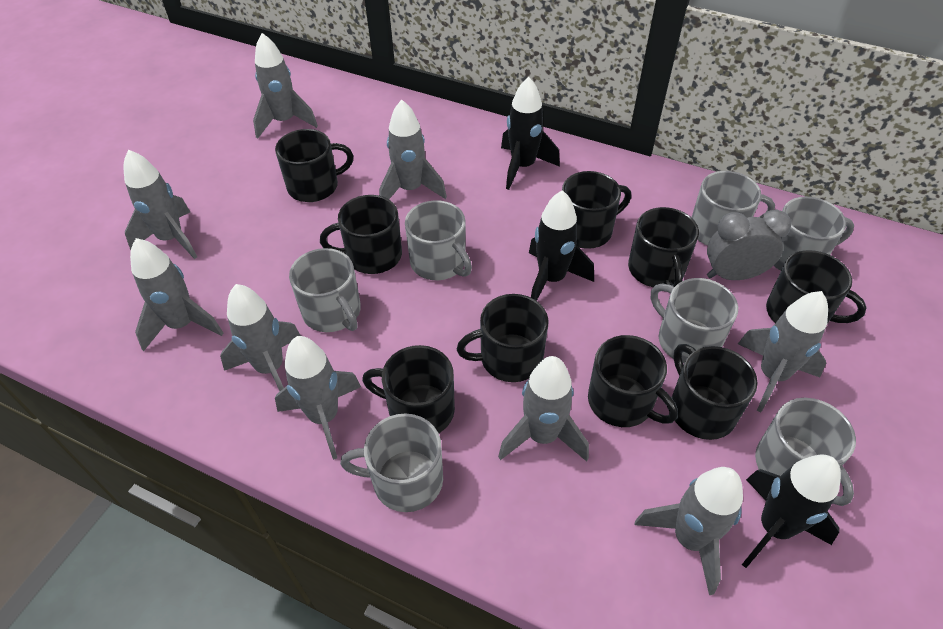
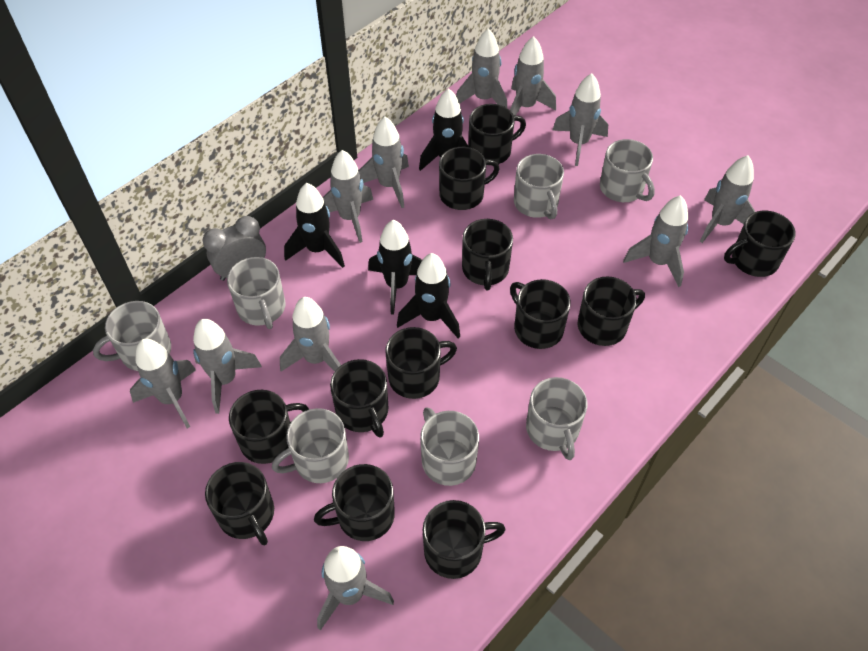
black mug: [275,129,353,202] [320,195,402,274] [362,345,455,433] [457,294,549,382] [562,171,631,249] [588,335,678,427] [628,207,699,287] [671,344,758,440] [766,250,867,324] = 9 -> [205,462,274,545] [229,390,309,464] [314,464,395,541] [330,359,388,438] [385,327,457,399] [423,500,506,579] [439,147,500,210] [462,219,513,290] [469,104,526,164] [510,279,571,349] [578,276,645,346] [724,211,795,277] = 12
black rocket: [501,77,560,190] [529,190,594,301] [742,455,841,568] = 3 -> [284,183,345,268] [368,220,422,315] [397,253,460,339] [419,88,469,171] = 4
grey rocket: [123,150,197,259] [130,238,223,351] [220,284,301,391] [253,33,318,139] [275,336,361,460] [379,100,447,199] [498,356,589,462] [634,467,743,595] [738,291,828,412] = 9 -> [130,339,196,428] [193,319,262,414] [280,297,341,372] [317,546,394,631] [322,150,373,243] [359,117,409,208] [456,28,507,108] [510,36,556,115] [552,73,608,166] [623,195,688,287] [700,155,755,243] = 11

